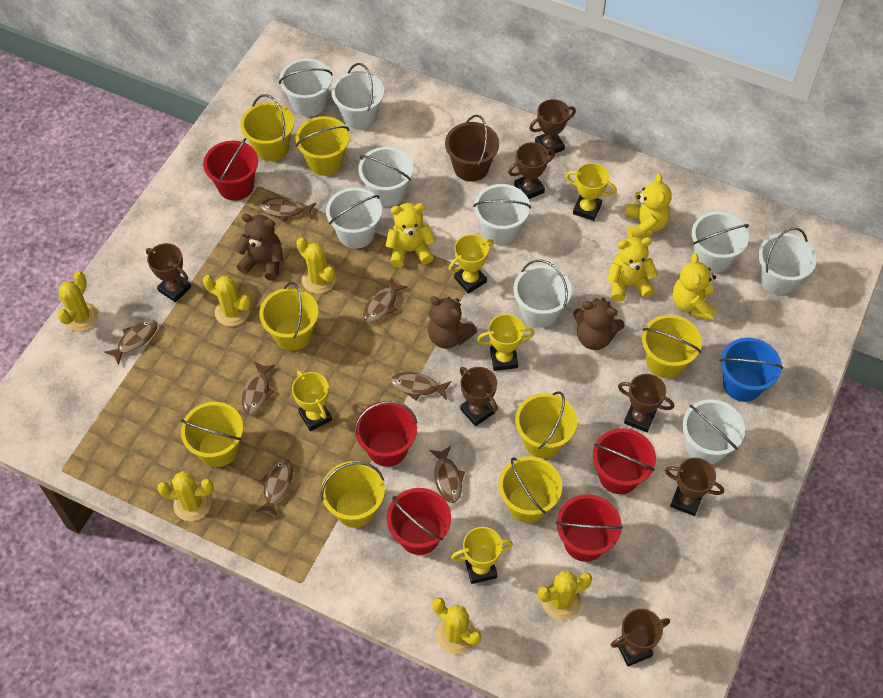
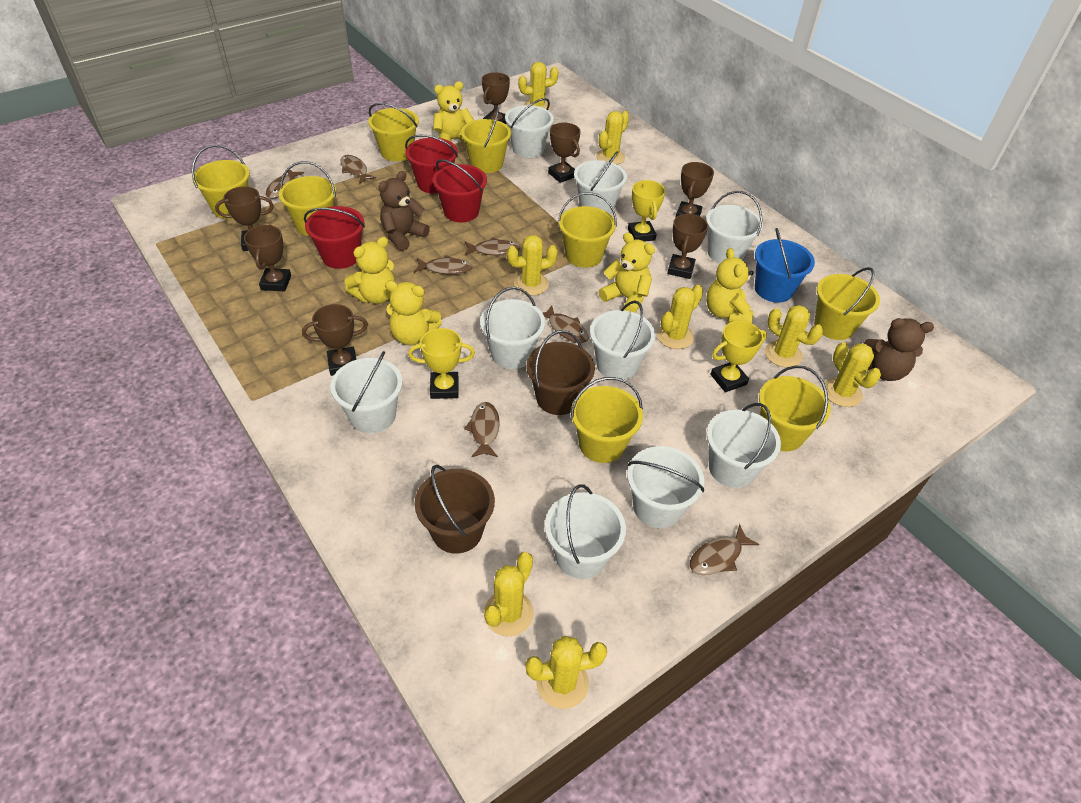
brown bucket: [445,115,499,182] = 1 -> [415,465,495,554] [527,330,595,415] = 2
brown teddy bear: [234,214,283,280] [428,296,478,349] [573,298,625,350] = 3 -> [379,171,430,251] [863,318,934,381] = 2
red bucket: [203,138,258,201] [354,401,417,467] [387,488,451,555] [556,495,623,562] [593,428,656,494] = 5 -> [304,206,365,269] [405,135,458,194] [433,159,487,222] = 3
yellow cactus: [57,271,98,332] [157,471,214,521] [203,275,251,326] [296,237,336,294] [432,597,482,654] [538,571,592,620] = 6 -> [484,552,534,636] [507,235,558,296] [518,62,559,111] [525,636,607,709] [596,111,629,165] [657,285,703,349] [765,305,823,368] [823,342,881,407] = 8
yellow teddy bear: [385,203,436,267] [607,237,658,302] [625,173,672,238] [672,253,716,321] = 4 -> [344,237,395,304] [385,280,442,345] [433,81,474,143] [599,232,655,313] [706,248,754,323] = 5
yellow trophy: [292,371,332,431] [449,234,494,294] [451,527,513,584] [477,314,535,371] [566,163,617,221] = 5 -> [408,328,475,399] [628,180,665,242] [711,321,767,392] = 3

